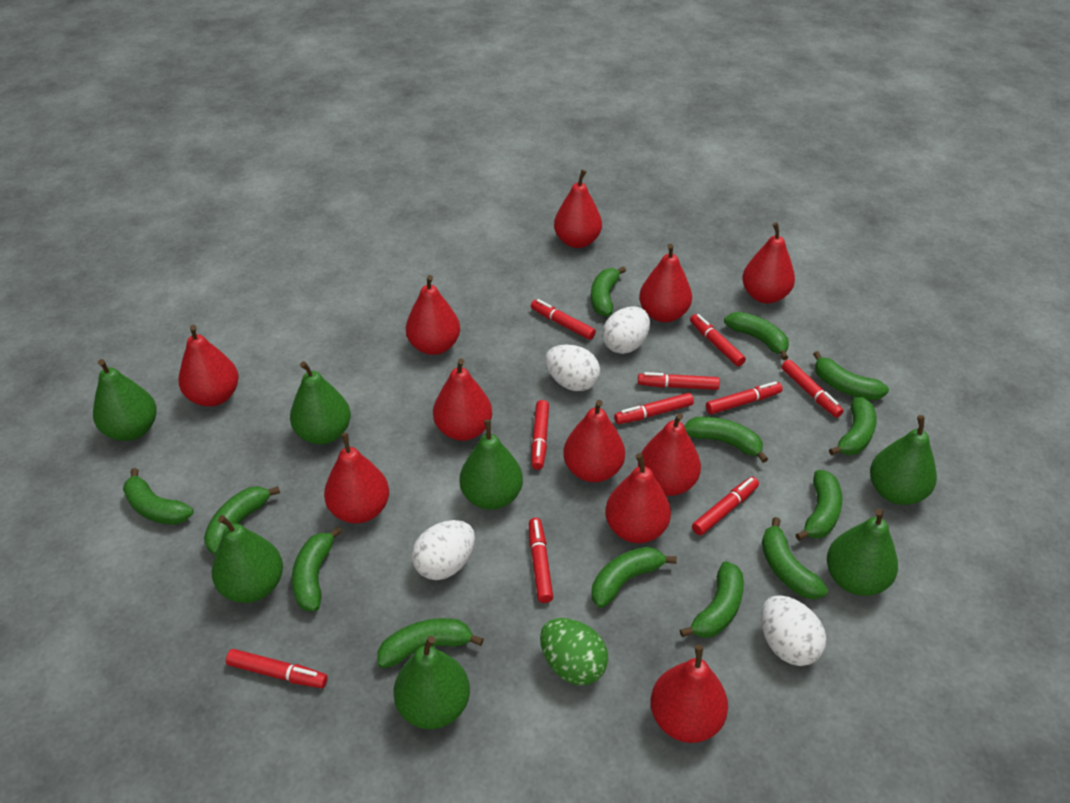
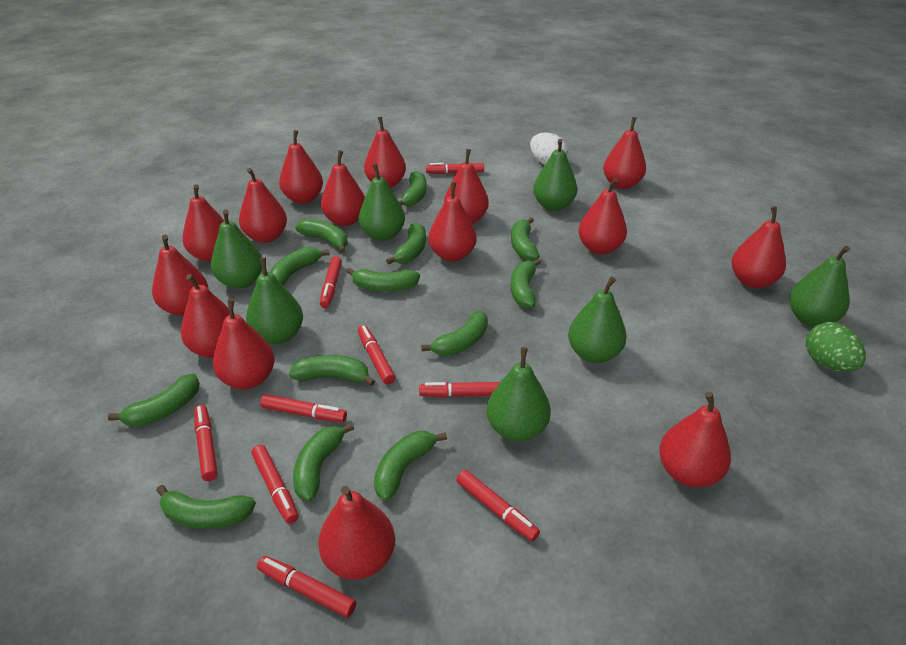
red marker: [226,649,328,688] [529,518,553,603] [531,299,596,340] [531,400,549,470] [614,393,694,424] [638,372,720,390] [690,314,746,366] [692,477,759,535] [706,381,783,414] [781,360,844,418] = 10 -> [194,405,218,481] [251,445,298,524] [257,556,356,618] [260,394,347,422] [320,256,342,308] [358,325,395,385] [419,382,500,398] [426,163,484,174] [457,470,540,541] = 9
red pear: [178,325,239,407] [324,433,389,523] [406,275,460,355] [433,358,492,441] [554,170,602,248] [563,400,625,482] [605,453,671,543] [638,413,701,496] [639,244,692,322] [651,645,728,743] [742,222,795,304] = 11 -> [152,235,209,316] [181,274,230,358] [182,184,225,262] [213,299,275,390] [239,168,287,243] [279,130,323,204] [318,486,395,580] [321,150,365,226] [364,117,406,188] [429,182,477,262] [444,149,489,224] [578,178,627,254] [603,117,646,189] [659,392,731,487] [732,206,786,288] = 15
white egg: [412,520,475,580] [545,345,600,391] [602,306,650,354] [761,595,826,666] = 4 -> [530,132,567,165] = 1

